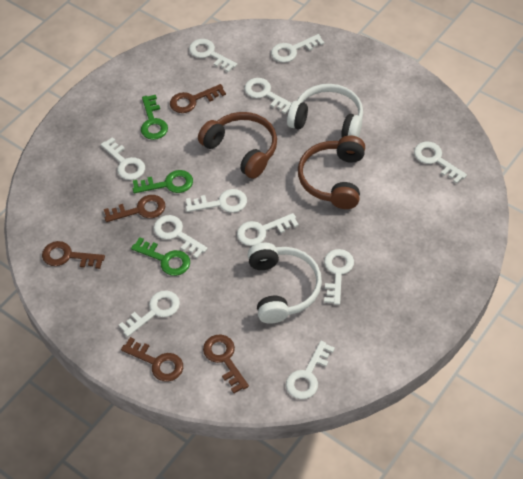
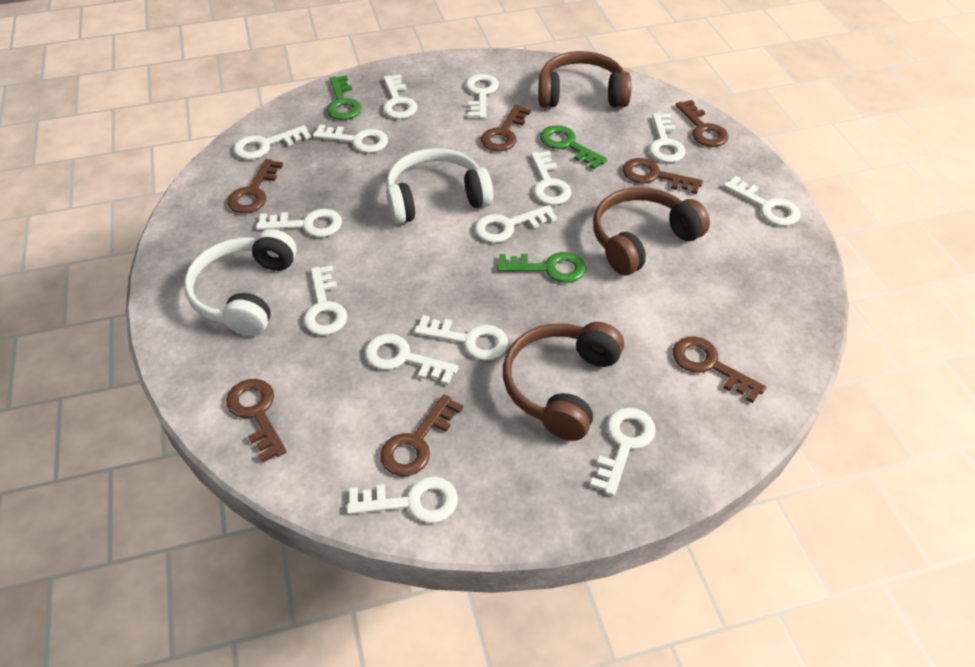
brown headphones: [198,112,277,179] [298,136,365,209] = 2 -> [503,322,624,441] [538,51,631,107] [593,187,710,275] = 3
brown key: [42,241,105,269] [104,195,165,222] [121,337,183,382] [170,84,226,113] [203,335,249,393] = 5 -> [226,379,287,463] [227,159,283,213] [380,394,463,476] [481,105,531,151] [622,158,703,194] [673,336,766,403] [676,100,728,147] = 7
white key: [101,137,145,180] [119,290,180,337] [154,215,208,258] [186,189,247,213] [189,39,237,72] [237,213,299,246] [244,78,292,114] [271,34,324,63] [286,341,335,399] [324,249,354,305] [414,142,467,184] = 11 -> [233,125,311,160] [256,209,342,237] [303,266,348,335] [313,124,388,153] [347,476,458,523] [365,334,459,385] [383,74,417,119] [414,315,508,360] [466,74,499,119] [475,205,557,243] [531,151,572,205] [590,407,656,496] [649,113,686,163] [723,176,800,226] = 14

